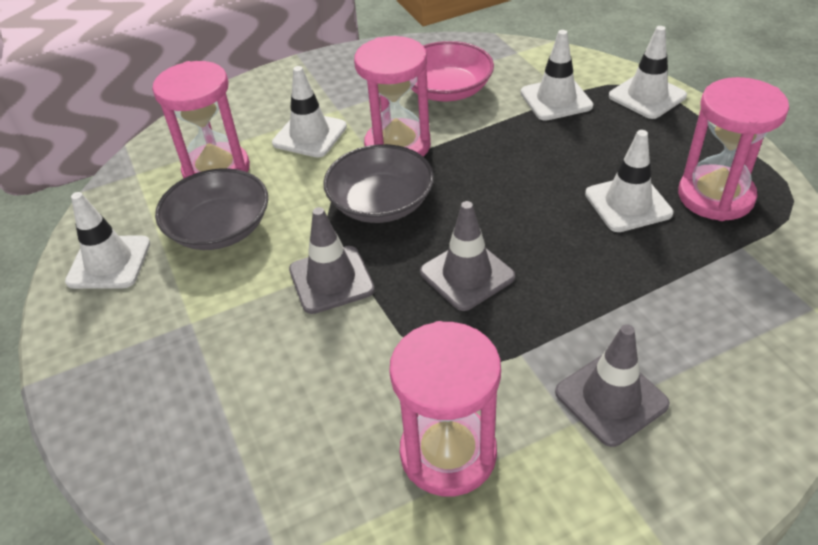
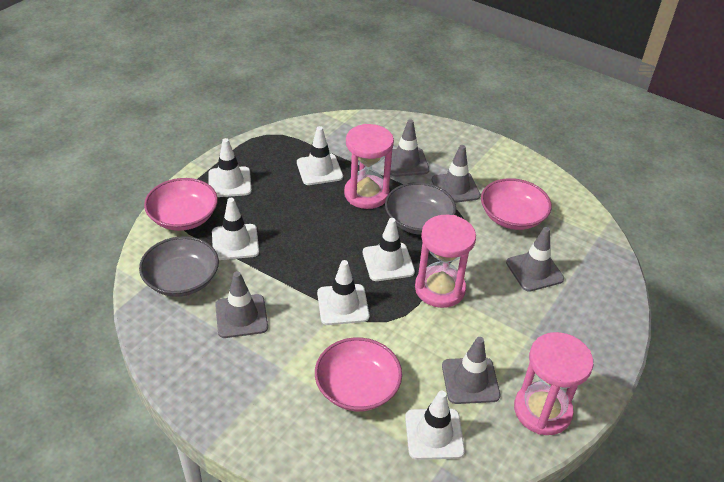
grey traffic cone: [289,207,375,314] [420,201,515,311] [555,324,670,447] = 3 -> [215,271,268,338] [390,119,429,177] [432,145,481,203] [442,337,500,404] [506,227,564,292] = 5
pink bowl: [412,41,494,101] = 1 -> [144,178,218,231] [315,337,402,411] [481,178,552,230] = 3
pink hourglass: [152,61,250,179] [354,36,431,157] [389,321,501,496] [678,77,789,221] = 4 -> [344,124,394,209] [415,215,476,308] [514,332,593,435] = 3
white traffic cone: [65,192,150,289] [272,66,347,157] [521,30,593,121] [585,130,673,232] [609,26,687,119] = 5 -> [208,138,251,197] [212,198,259,260] [297,126,343,185] [317,260,370,325] [363,218,415,281] [405,391,465,460] = 6

